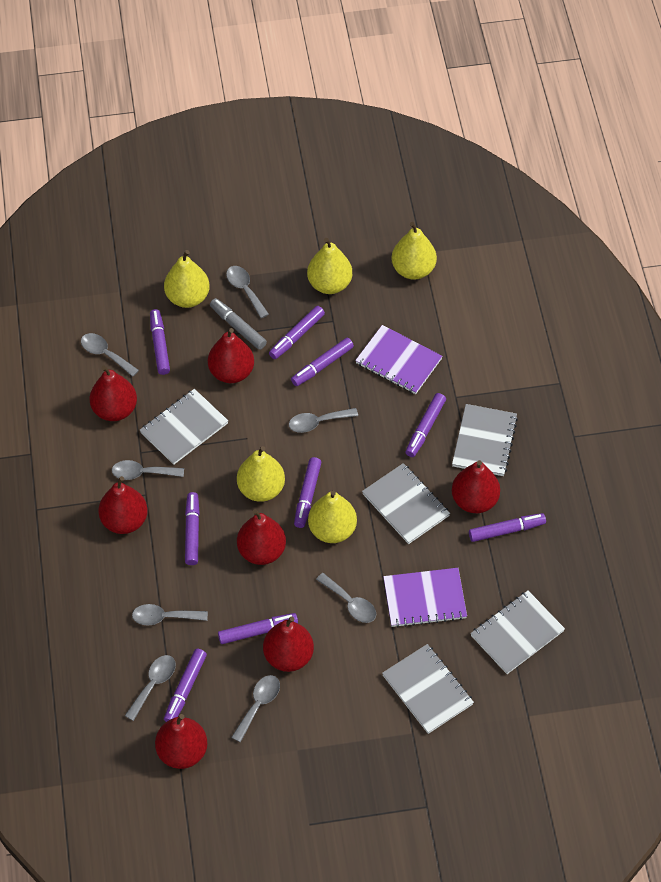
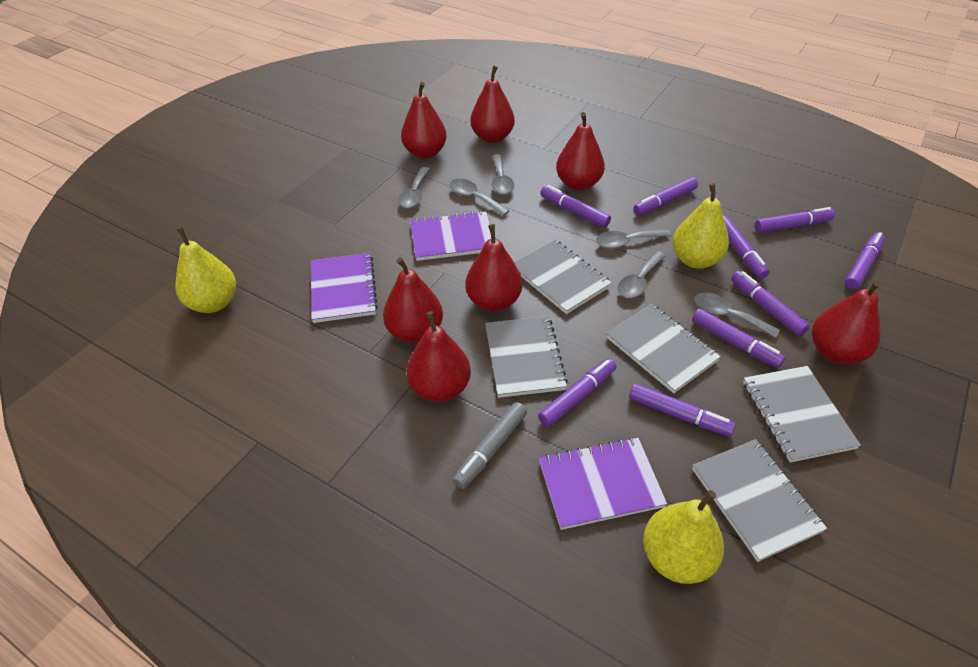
grey spoon: [81,333,139,377] [112,460,184,480] [125,655,176,721] [132,604,208,625] [226,266,269,318] [231,675,280,742] [289,408,358,433] [316,573,376,623] = 8 -> [398,167,430,208] [450,179,509,216] [492,154,514,195] [596,229,671,249] [618,251,666,298] [694,293,780,338] = 6
purple notebook: [355,325,442,394] [383,568,467,628] = 2 -> [311,253,378,323] [410,211,491,261] [539,437,667,530] = 3
yellow pear: [164,250,210,308] [237,446,285,502] [307,238,352,294] [308,491,357,543] [391,222,437,280] = 5 -> [175,227,236,313] [643,490,724,584] [673,183,729,269] = 3

